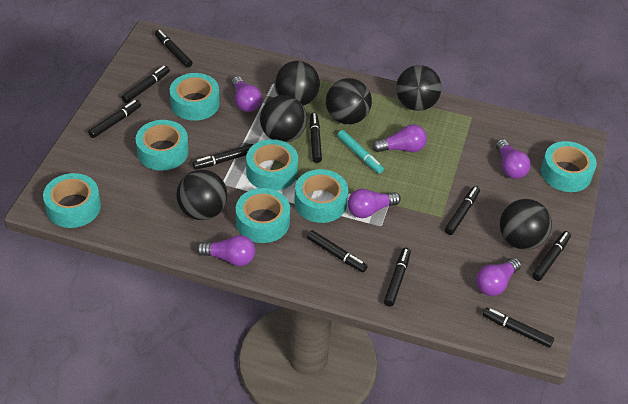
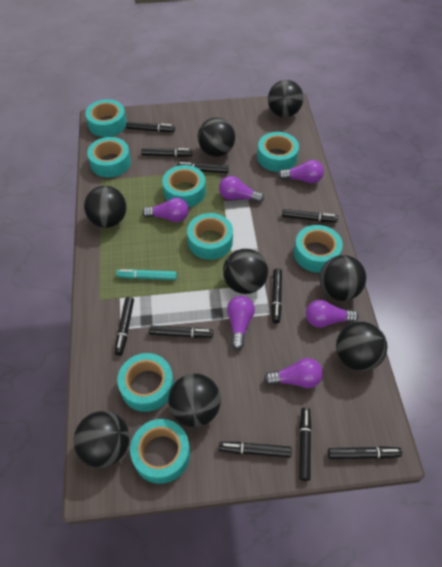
black ball: [176,170,227,220] [260,95,307,142] [275,61,320,106] [326,78,372,124] [396,65,442,111] [500,199,552,250] = 6 -> [73,411,130,468] [84,186,127,228] [168,373,221,427] [197,118,235,157] [223,249,268,294] [268,80,304,117] [320,255,366,301] [336,322,387,371] = 8
turquoise tape: [43,173,101,228] [136,120,189,171] [170,73,220,121] [236,188,290,243] [246,139,298,191] [294,169,348,223] [541,141,597,192] = 7 -> [85,99,127,137] [87,137,131,178] [117,353,174,412] [130,419,190,484] [162,165,206,207] [187,213,233,260] [257,132,299,172] [294,225,343,272] = 8

